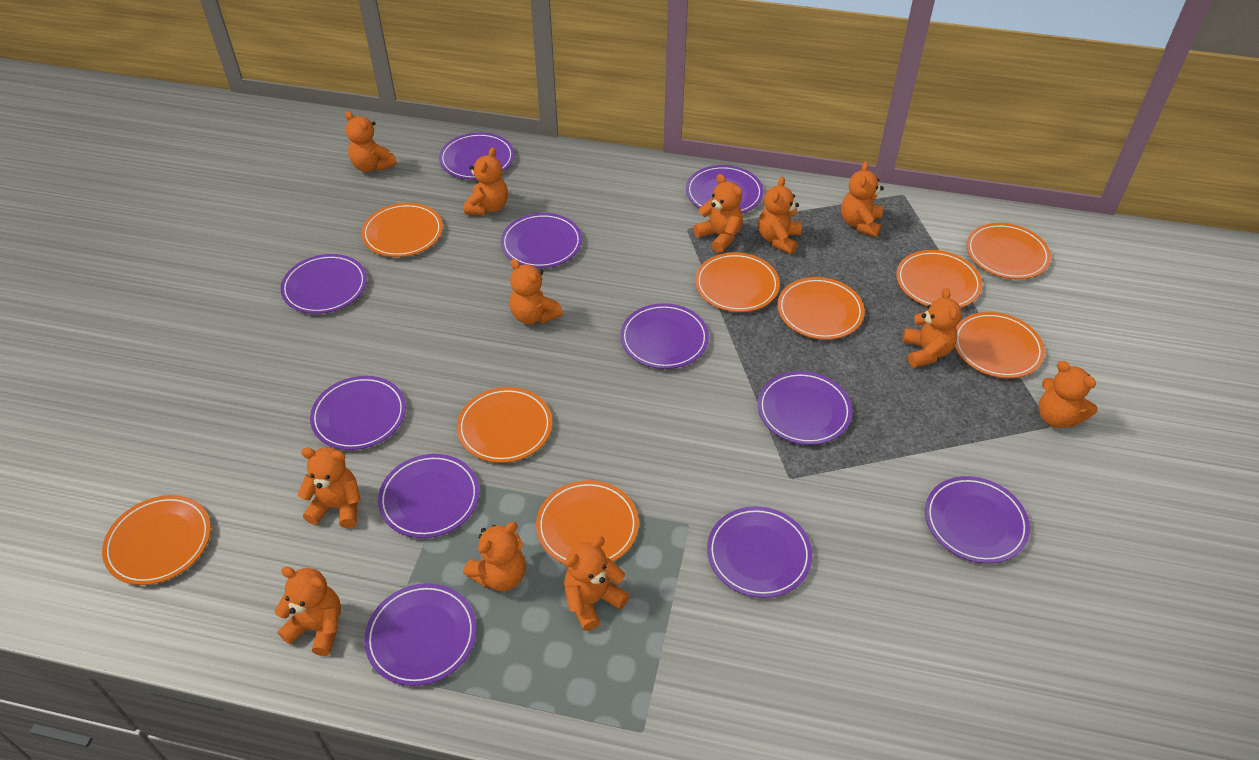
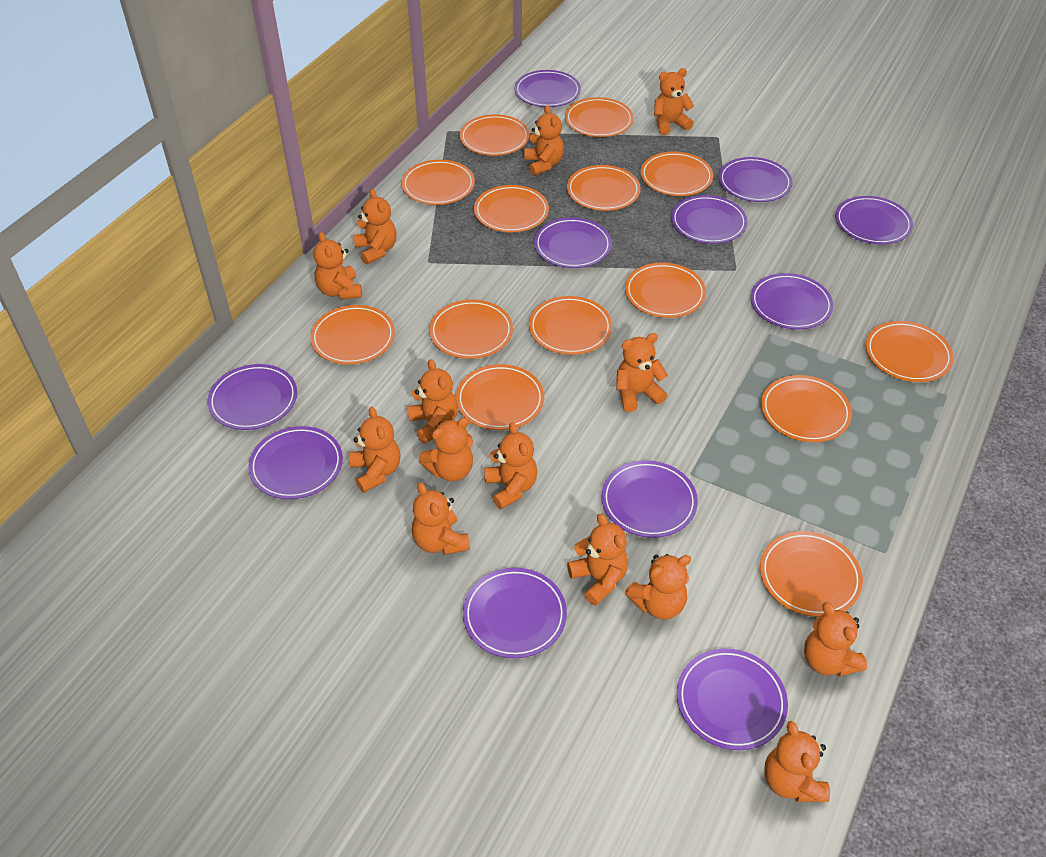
orange plate: [102,495,211,585] [361,203,443,257] [457,387,552,463] [536,480,639,564] [695,252,780,312] [777,277,865,340] [896,250,982,308] [955,312,1045,378] [966,223,1051,279] = 9 -> [310,305,395,365] [402,160,475,205] [429,300,513,359] [456,364,544,430] [460,114,529,156] [474,185,549,232] [529,296,612,355] [565,97,634,137] [567,165,641,211] [625,263,706,318] [641,152,713,196] [760,531,863,617] [761,375,852,442] [866,321,954,382] = 14
orange teddy bear: [275,567,341,656] [298,447,361,528] [345,111,397,172] [463,522,526,591] [464,147,508,215] [510,259,563,324] [564,536,629,631] [694,174,743,253] [758,177,802,254] [841,161,884,237] [902,288,962,368] [1039,361,1097,428] = 12 -> [313,232,362,299] [349,407,401,493] [354,189,397,264] [407,359,458,444] [412,482,470,555] [419,417,473,481] [484,422,537,509] [524,105,564,175] [567,514,628,606] [616,333,668,412] [625,554,691,620] [654,68,694,135] [764,721,830,802] [804,602,867,677] = 14

